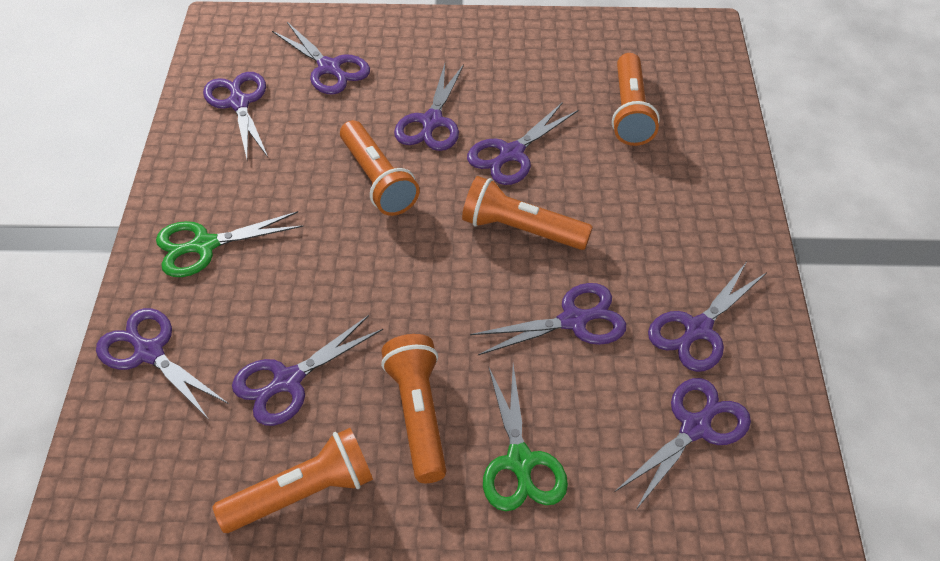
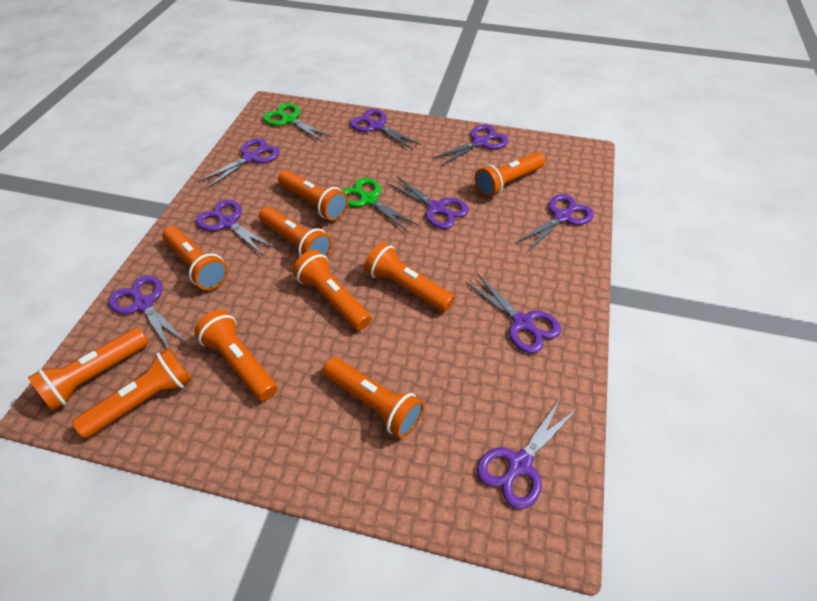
orange flashlight: [213,428,373,533] [340,120,420,216] [381,334,446,483] [462,176,593,250] [612,53,660,146] = 5 -> [28,328,149,411] [72,348,192,438] [162,226,228,290] [194,310,277,401] [259,207,332,257] [278,170,348,221] [293,250,371,330] [323,357,424,438] [364,242,455,312] [475,152,545,198] = 10

